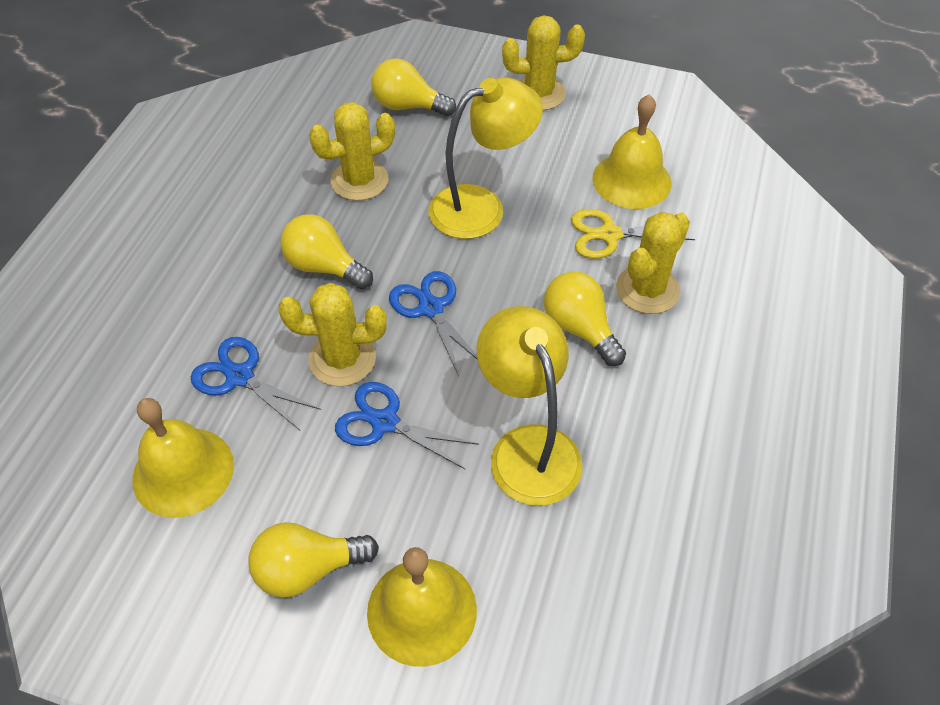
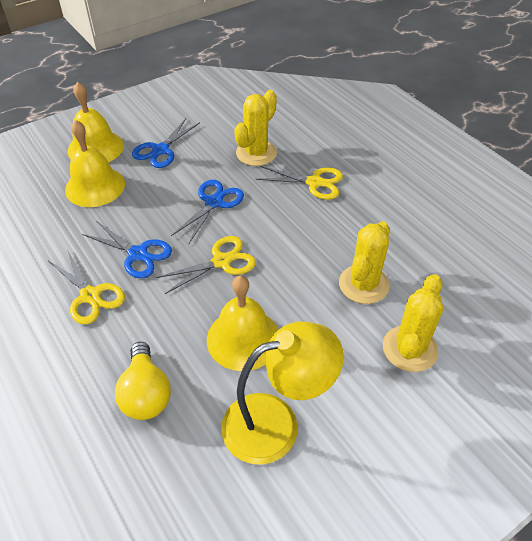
yellow cactus: [278,283,387,387] [309,102,395,201] [502,15,585,110] [616,212,690,314] = 4 -> [234,90,277,166] [339,221,390,304] [383,274,443,372] = 3
yellow lamp: [429,77,543,239] [477,306,582,506] = 2 -> [221,322,344,465] = 1
yellow light bulb: [249,522,379,598] [281,214,373,289] [371,59,456,116] [544,272,626,366] = 4 -> [115,342,171,420] = 1
yellow scissors: [571,209,695,259] = 1 -> [49,250,125,325] [156,236,256,294] [256,166,343,200] = 3

